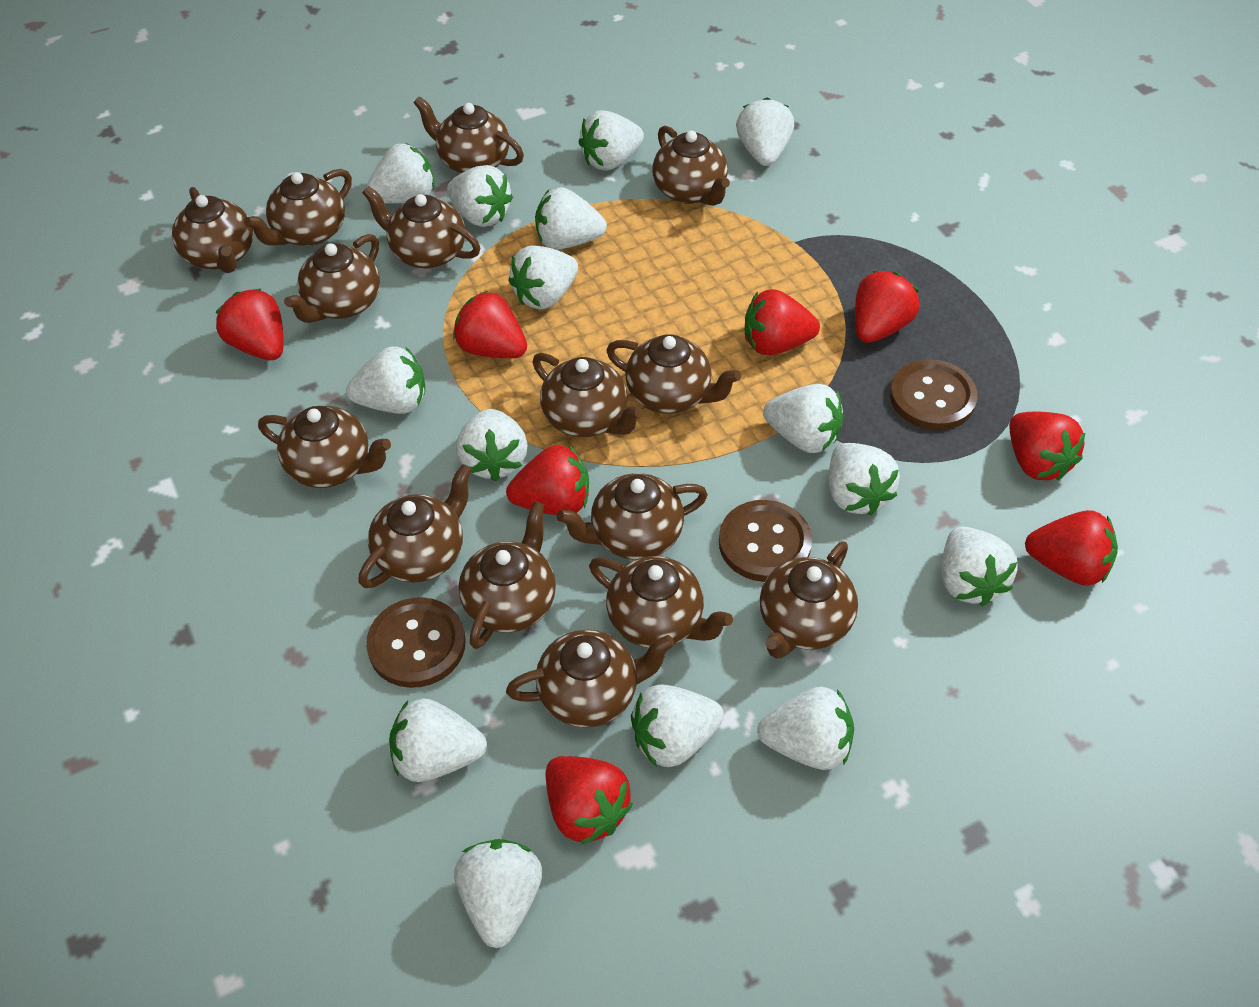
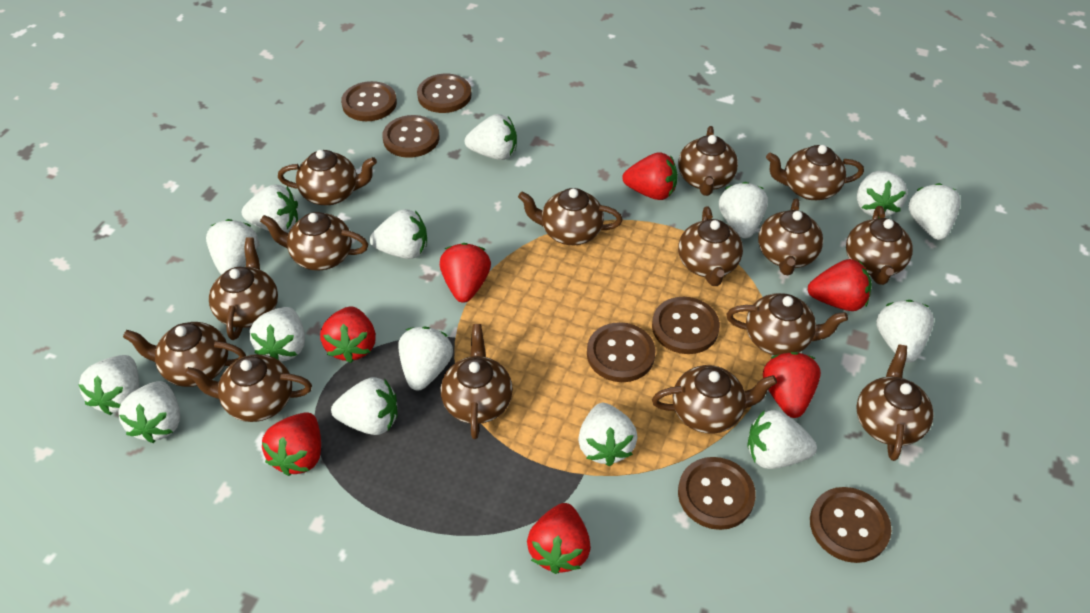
brown button: [366,597,465,688] [719,500,812,582] [890,359,978,430] = 3 -> [341,81,397,121] [382,115,439,158] [417,74,472,113] [587,322,656,382] [652,297,720,354] [678,457,756,530] [810,487,892,563] = 7
red strawberry: [216,288,284,360] [453,291,527,358] [506,445,589,515] [546,756,633,845] [745,289,820,355] [855,271,920,343] [1009,412,1086,480] [1025,510,1118,586] = 8 -> [262,412,321,476] [320,306,376,363] [440,243,491,303] [527,503,591,574] [622,152,678,200] [763,352,821,418] [808,259,872,311] = 7

